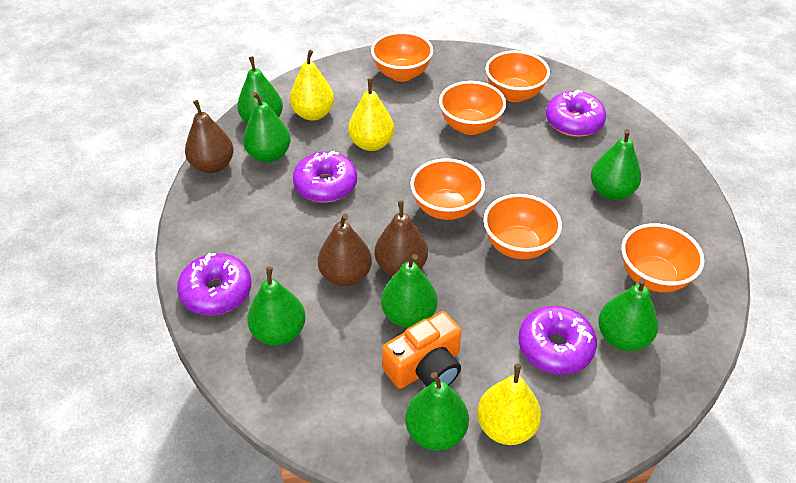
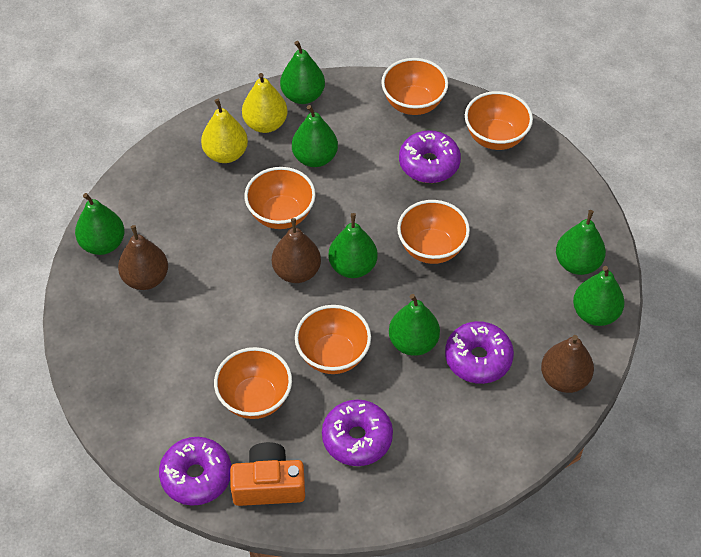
yellow pear: [290,50,334,121] [348,78,394,151] [477,364,541,445] = 3 -> [201,99,248,163] [242,73,288,133] = 2

